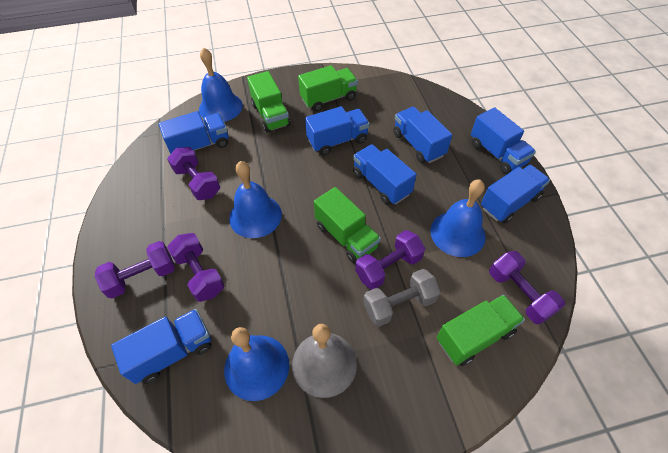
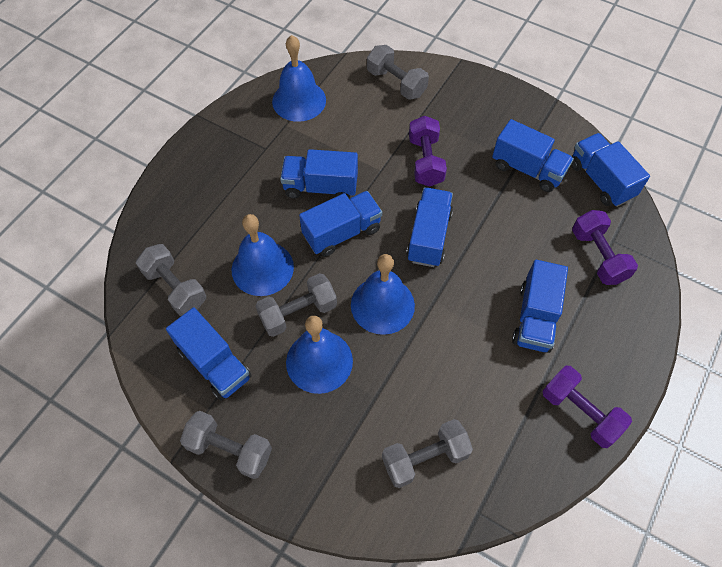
green truck: [247,71,291,133] [298,65,358,112] [314,187,381,263] [437,295,525,366] = 4 -> none = 0
grey bell: [292,324,357,398] = 1 -> none = 0
grey dumbbell: [363,269,440,327] = 1 -> [136,244,206,316] [180,411,272,479] [255,273,337,337] [367,45,429,100] [382,419,473,488] = 5
purple dumbbell: [95,241,175,298] [167,147,220,200] [167,233,225,302] [355,230,425,290] [489,251,565,324] = 5 -> [409,116,447,187] [542,366,632,448] [572,210,638,285] = 3

